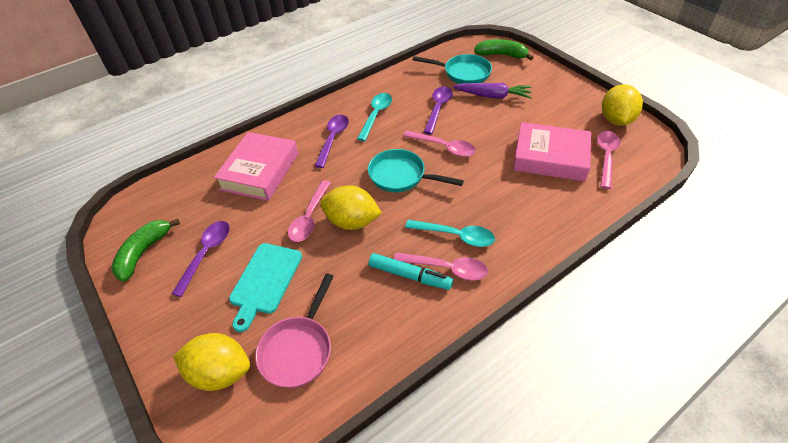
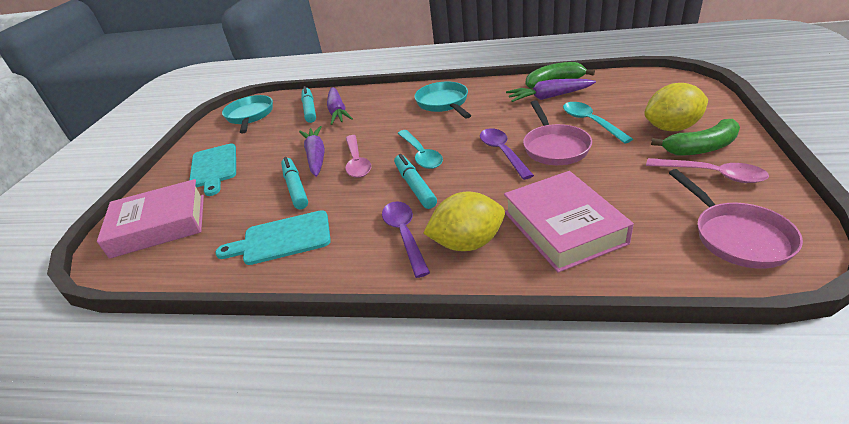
pink pan: [255,273,334,388] = 1 -> [523,100,592,165] [669,169,803,269] = 2
pink spoon: [288,180,331,242] [394,252,488,281] [403,131,476,157] [597,131,620,189] = 4 -> [345,135,371,178] [646,158,769,183] = 2
purple carrot: [453,83,532,99] = 1 -> [299,126,325,177] [327,87,353,125] [506,79,596,102] = 3
purple spoon: [171,221,230,297] [315,115,349,168] [424,86,453,134] = 3 -> [382,201,430,278] [480,128,534,180] = 2
turquoise cutting board: [229,243,302,332] = 1 -> [189,143,236,196] [215,210,331,265] = 2
turquoise marker: [369,253,453,290] = 1 -> [281,157,308,210] [301,86,316,123] [394,154,437,209] = 3
yellow lemon: [173,333,250,391] [320,185,382,230] [602,84,643,126] = 3 -> [423,192,505,251] [644,83,708,131] = 2

